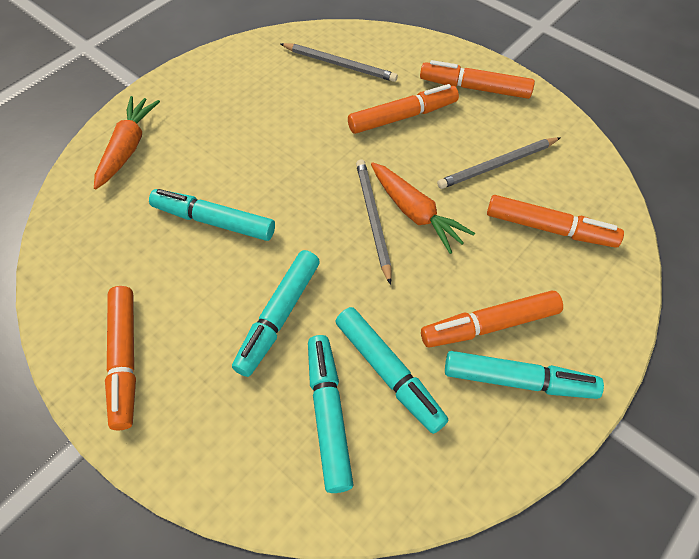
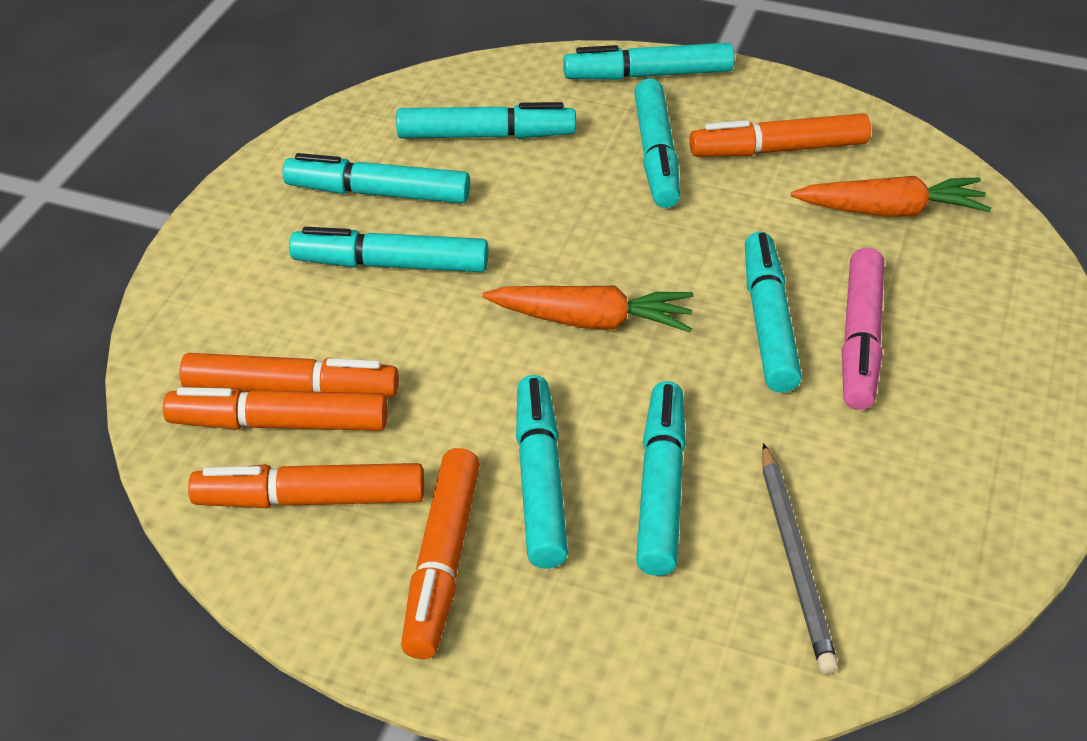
grey pencil: [281,43,398,82] [356,159,391,285] [437,137,561,189] = 3 -> [762,443,838,674] = 1
pink marker: none = 0 -> [842,248,884,410] = 1
turquoise marker: [149,189,275,241] [232,250,320,377] [308,335,354,493] [335,307,448,434] [445,351,604,399] = 5 -> [282,153,470,203] [289,227,488,272] [396,102,576,139] [516,375,568,569] [563,43,735,80] [634,78,680,208] [636,381,686,576] [745,232,802,393] = 8

